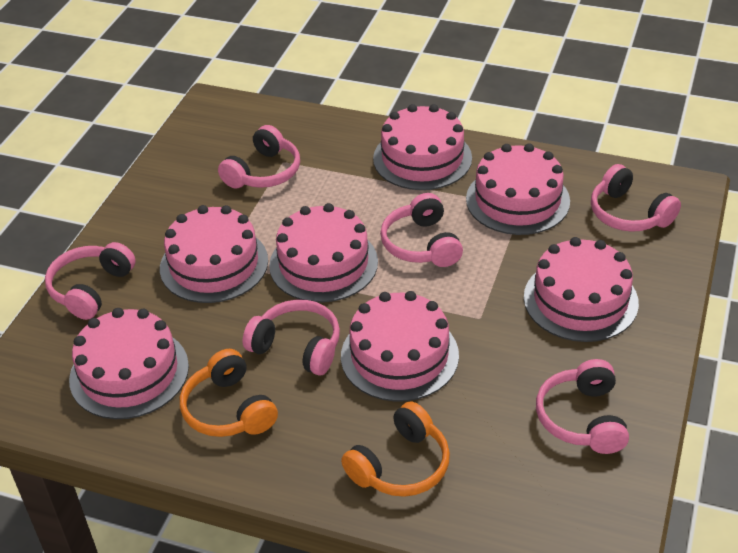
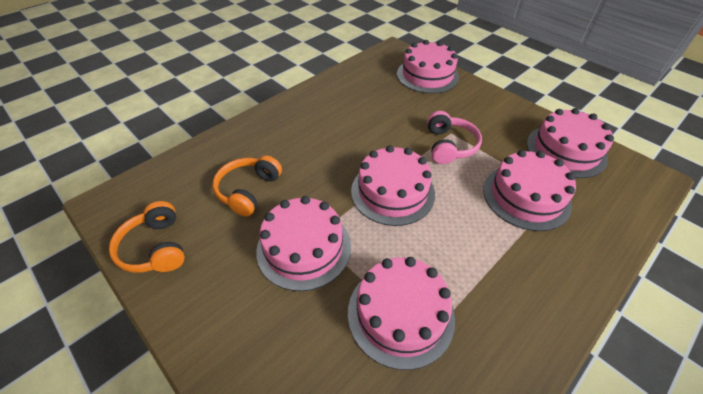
pink cake: [69,308,189,419] [160,205,268,303] [269,203,378,302] [341,291,459,402] [373,104,472,190] [466,143,570,235] [524,237,639,342] = 7 -> [256,196,351,291] [348,257,455,370] [351,145,435,226] [397,40,459,94] [483,150,576,231] [527,108,614,178] = 6
pink headphones: [45,242,136,320] [218,125,300,188] [242,300,340,375] [380,193,463,267] [536,359,629,454] [591,164,681,232] = 6 -> [427,111,482,164] = 1

